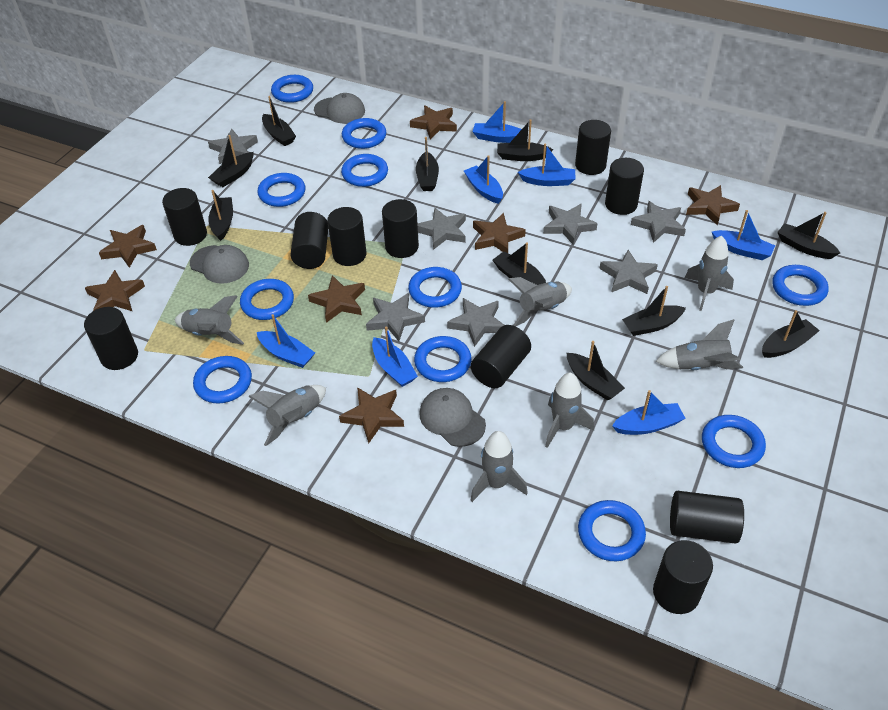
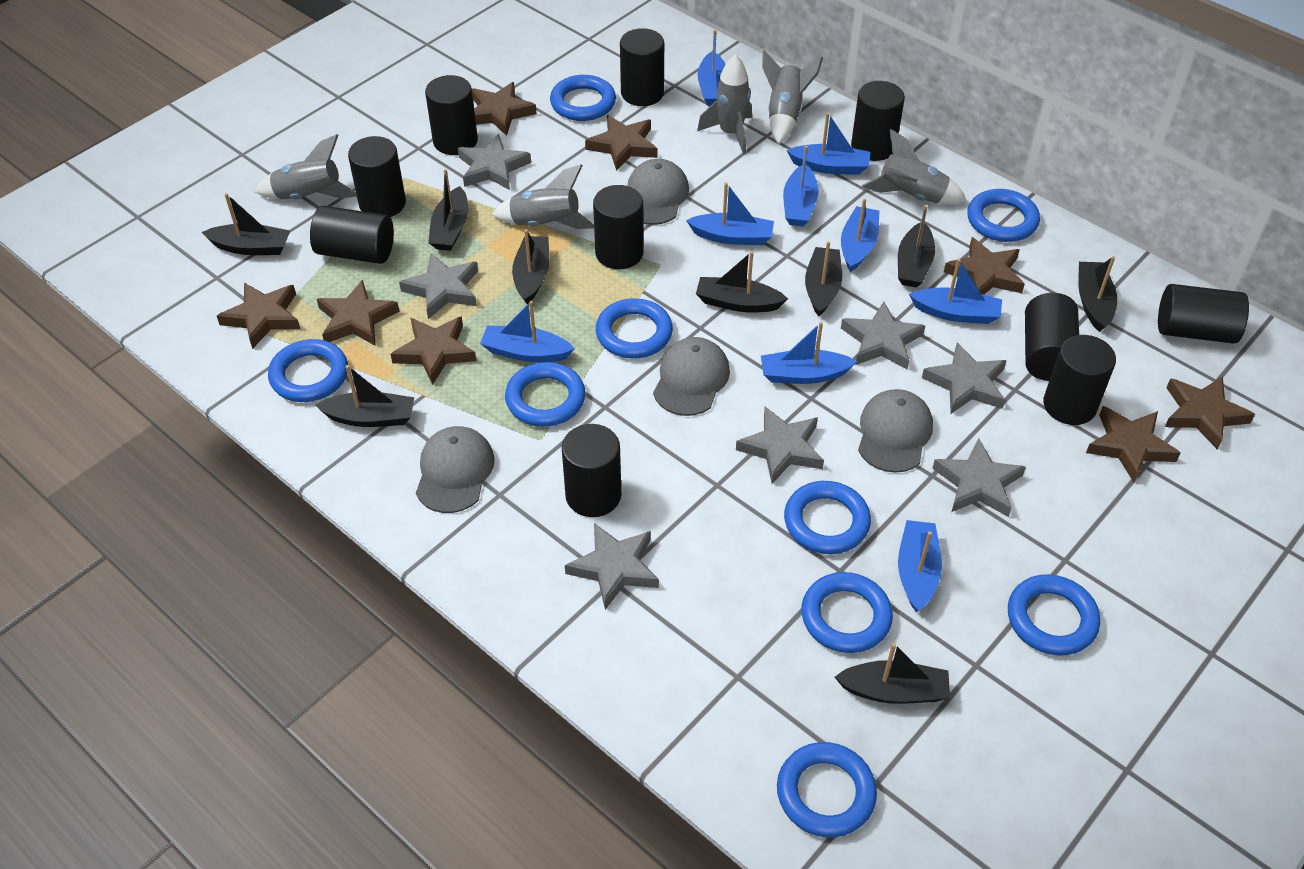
black boat: [208,135,254,187] [208,190,233,241] [262,96,296,146] [416,137,439,191] [493,242,546,285] [497,119,553,161] [566,341,625,400] [622,286,686,336] [762,310,820,358] [777,212,840,259] = 10 -> [202,193,290,255] [315,365,414,427] [428,169,468,251] [512,229,550,304] [696,251,788,312] [805,241,842,317] [835,643,950,704] [898,205,935,288] [1078,256,1117,332] = 9
blue boat: [257,314,315,368] [372,327,418,387] [464,155,503,204] [472,101,522,143] [518,144,575,186] [612,390,686,435] [712,210,775,260] = 7 -> [480,301,575,362] [686,182,774,245] [698,30,725,106] [761,322,857,384] [783,146,819,227] [787,112,870,175] [841,198,879,272] [898,520,942,612] [909,259,1002,324] = 9
blue ring: [193,356,252,404] [240,279,294,320] [258,173,305,207] [271,75,313,103] [341,154,388,187] [342,118,386,149] [408,267,462,308] [414,336,472,382] [578,500,646,561] [702,415,766,468] [772,265,829,306] = 11 -> [268,339,348,402] [505,362,585,427] [550,75,616,121] [596,298,673,358] [777,742,877,837] [784,481,871,554] [801,572,893,653] [967,189,1040,242] [1008,574,1100,656] = 9
brown star: [85,270,145,311] [99,225,157,268] [308,275,365,323] [339,387,404,444] [410,105,457,139] [473,213,526,253] [686,185,740,226] = 7 -> [217,283,300,349] [317,280,400,346] [390,316,476,385] [472,82,537,136] [585,115,657,171] [944,237,1025,294] [1086,406,1181,482] [1165,376,1255,450] = 8
grey cap: [190,245,249,284] [314,93,365,123] [419,388,486,447] = 3 -> [416,426,495,513] [627,159,689,225] [653,337,730,416] [858,389,933,473] = 4
grey rocket: [175,295,244,345] [248,385,326,446] [471,431,528,502] [508,277,572,327] [545,372,594,448] [655,319,743,370] [685,236,734,311] = 7 -> [255,134,357,199] [492,164,594,229] [697,54,752,155] [762,50,823,144] [862,129,967,204] = 5

